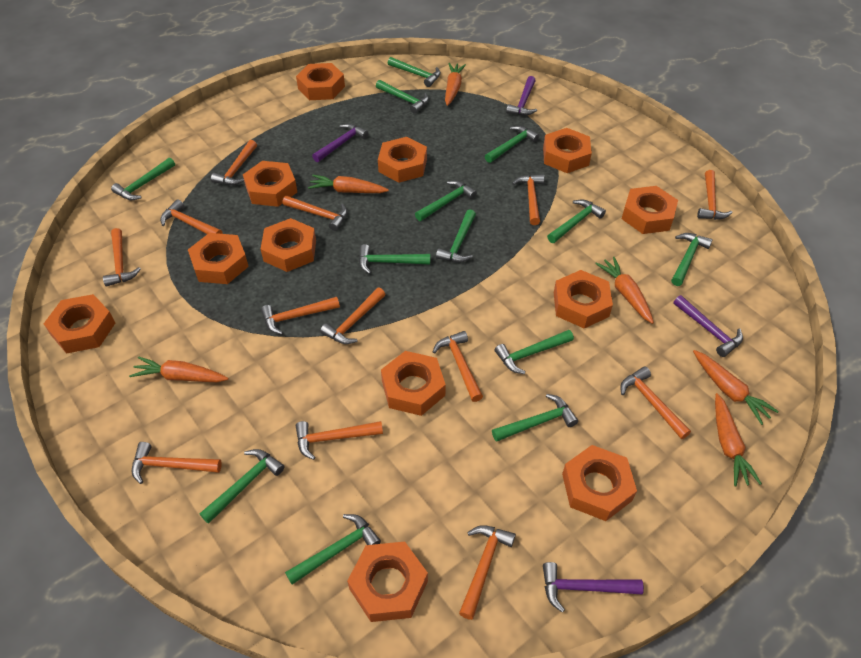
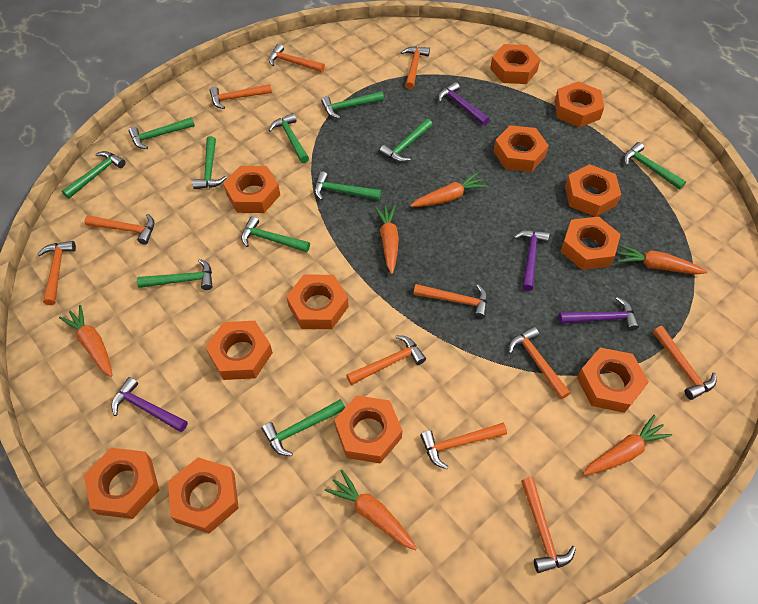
green hammer: [111,158,175,200] [199,449,285,524] [285,514,381,585] [359,244,430,274] [376,80,429,114] [388,57,441,87] [415,180,477,221] [436,209,476,262] [485,126,539,163] [492,394,578,442] [494,330,574,374] [547,199,606,243] [671,233,713,286] = 13 -> [62,151,126,199] [129,117,195,149] [137,259,212,290] [192,136,226,189] [241,216,310,252] [261,399,345,456] [268,113,309,163] [314,171,381,200] [321,91,384,119] [379,119,432,162] [624,142,686,190] = 11
orange hammer: [103,228,141,287] [132,442,222,484] [160,199,222,234] [211,140,257,185] [261,297,340,335] [283,196,348,231] [296,421,383,460] [320,288,386,344] [433,331,483,402] [459,525,516,620] [512,174,544,225] [620,366,691,439] [697,170,732,220] = 13 -> [38,241,76,305] [85,214,154,245] [210,84,272,109] [269,44,325,72] [347,335,426,385] [401,46,430,90] [413,284,488,319] [420,423,507,469] [508,327,570,399] [521,477,576,573] [652,326,716,400] = 11

